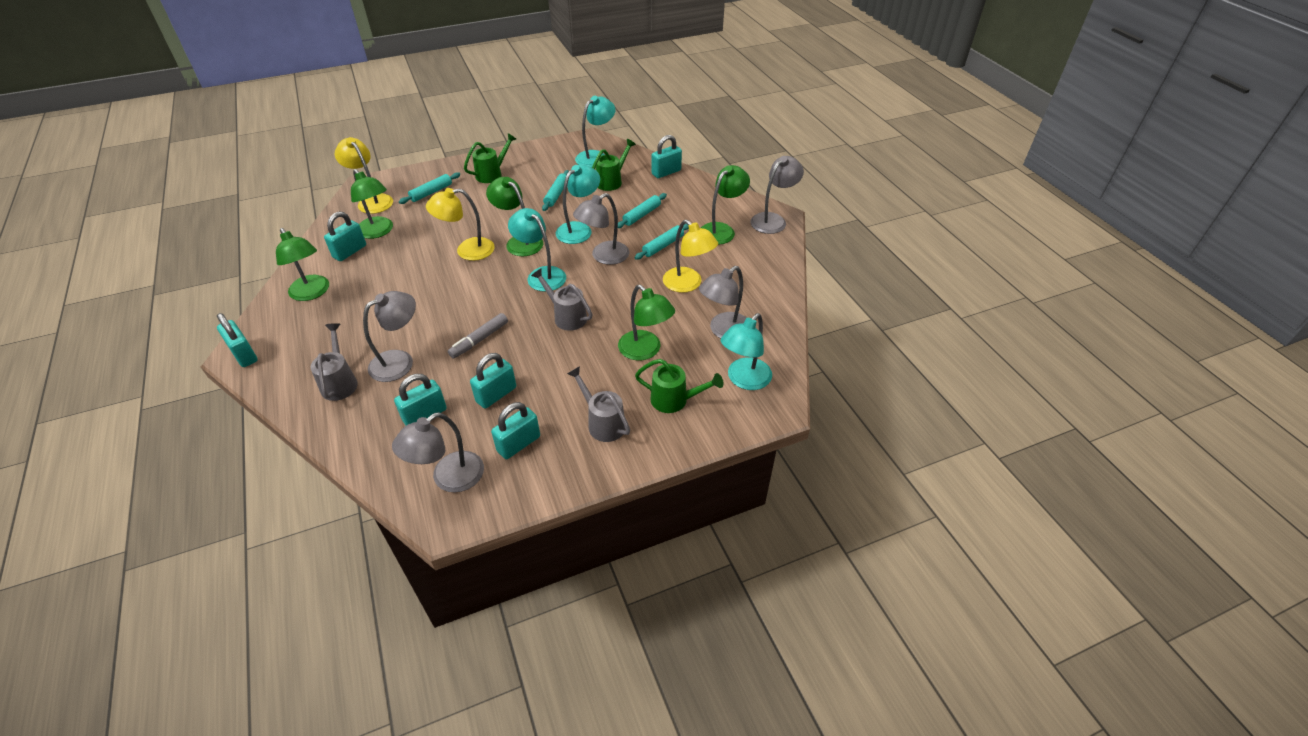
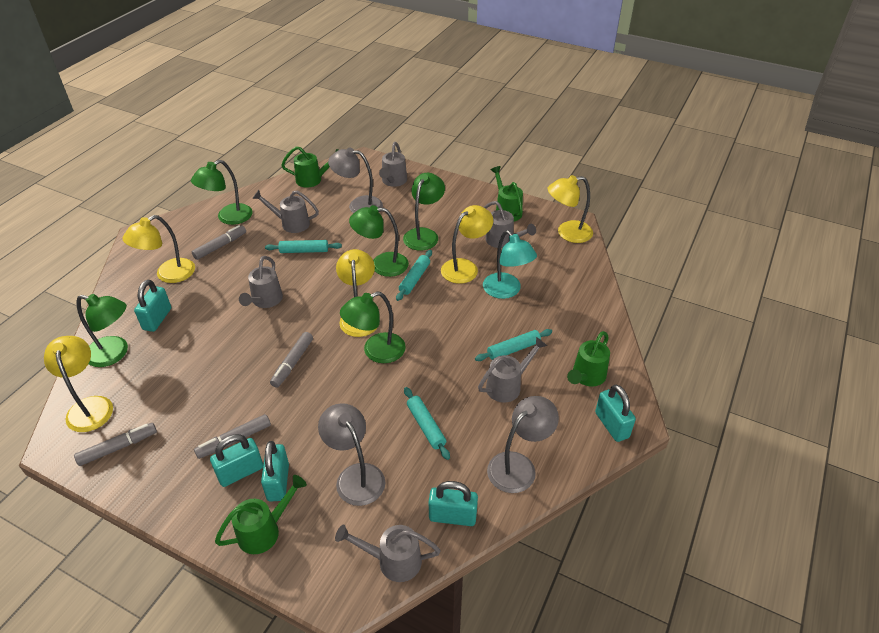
green watering can: [464,133,516,183] [592,139,636,191] [635,359,724,413] = 3 -> [215,475,307,554] [281,146,338,188] [491,166,523,222] [567,331,610,387] = 4
grey lamp: [363,291,416,382] [392,412,484,493] [573,193,629,265] [699,266,746,338] [750,156,804,234] = 5 -> [318,403,385,506] [328,147,383,213] [487,396,559,493] = 3
grey marker: [448,313,508,358] = 1 -> [74,423,157,466] [192,225,246,260] [194,414,271,459] [270,332,313,388] = 4
grey watering can: [311,323,358,401] [531,268,593,331] [567,366,630,442] = 3 -> [239,256,283,308] [252,190,319,233] [335,525,441,582] [379,142,407,187] [478,337,547,403] [483,201,536,248] = 6
turquoise lamp: [508,208,566,292] [555,164,600,244] [575,96,616,168] [721,313,772,390] = 4 -> [483,230,537,299] = 1
turquoise padlock: [217,313,258,367] [324,212,366,261] [394,374,447,425] [470,353,516,409] [491,402,540,459] [652,135,682,178] = 6 -> [134,280,171,332] [210,434,263,487] [261,441,289,502] [429,481,478,526] [595,384,636,442] = 5
yellow lamp: [335,137,393,214] [426,188,495,261] [663,220,718,293] = 3 -> [44,336,113,432] [122,215,195,283] [336,249,378,337] [441,205,493,284] [548,175,593,243] = 5

